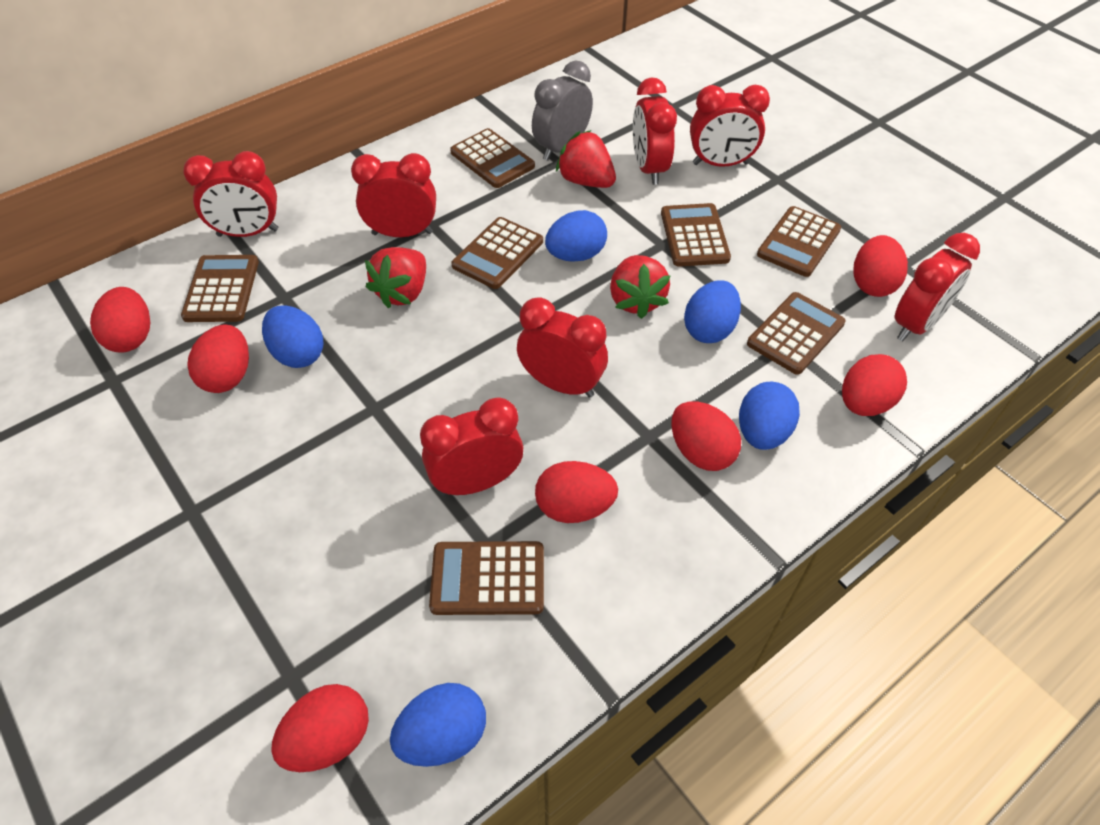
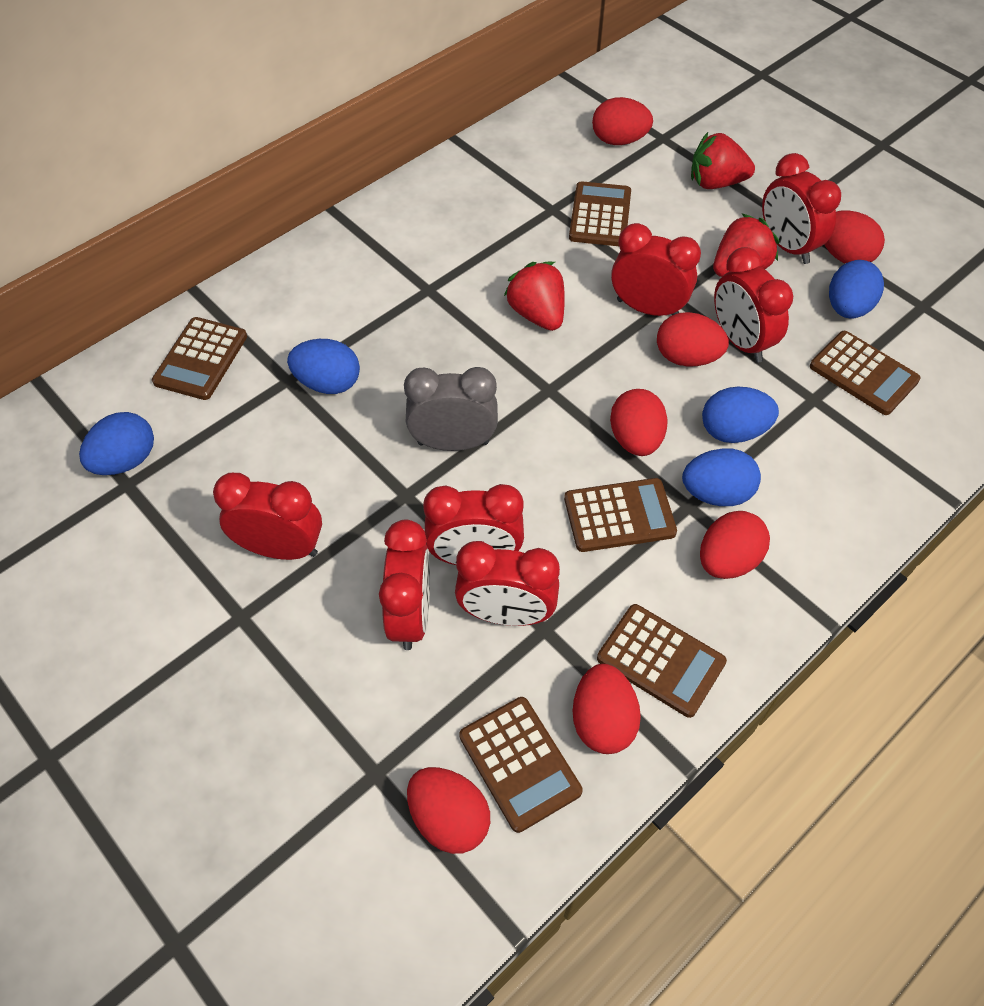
brown calculator: [181,255,259,322] [429,541,544,615] [450,128,535,188] [451,217,543,289] [661,203,731,267] [747,292,846,375] [757,206,841,277] = 7 -> [152,317,247,400] [459,697,583,833] [564,478,677,552] [569,181,631,246] [597,604,727,718] [810,331,921,415] = 6

